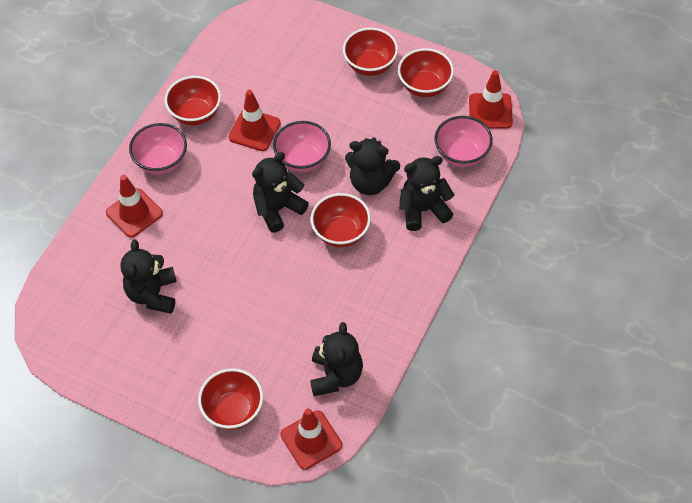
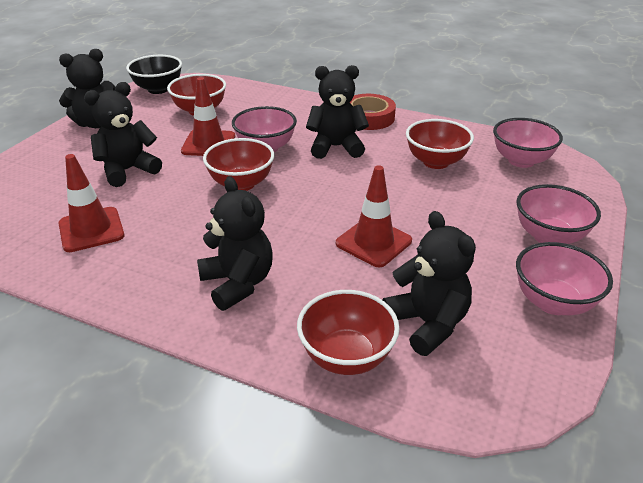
black bowl: none = 0 -> [126,55,182,94] = 1
pink bowl: [129,123,187,175] [273,121,331,172] [434,116,493,167] = 3 -> [232,106,297,153] [493,118,563,168] [516,184,601,244] [516,242,613,315] = 4
red bowl: [165,76,221,125] [198,368,263,430] [311,193,371,247] [343,27,398,76] [398,48,454,97] = 5 -> [167,74,226,116] [203,138,274,191] [297,290,399,375] [406,119,474,169] = 4
red tape: none = 0 -> [350,94,396,130] = 1
red traffic cone: [106,175,163,238] [229,90,281,151] [281,408,342,470] [469,70,513,129] = 4 -> [59,154,125,252] [181,77,235,156] [336,165,412,267] = 3

